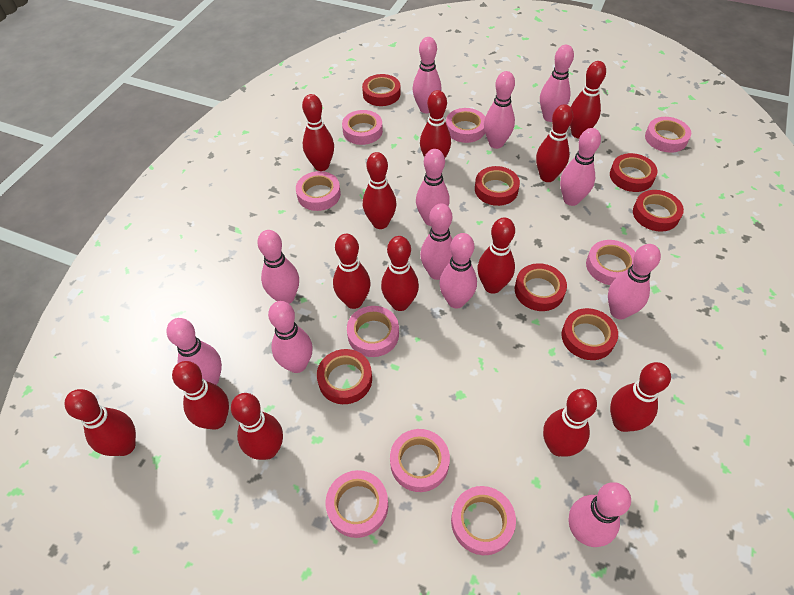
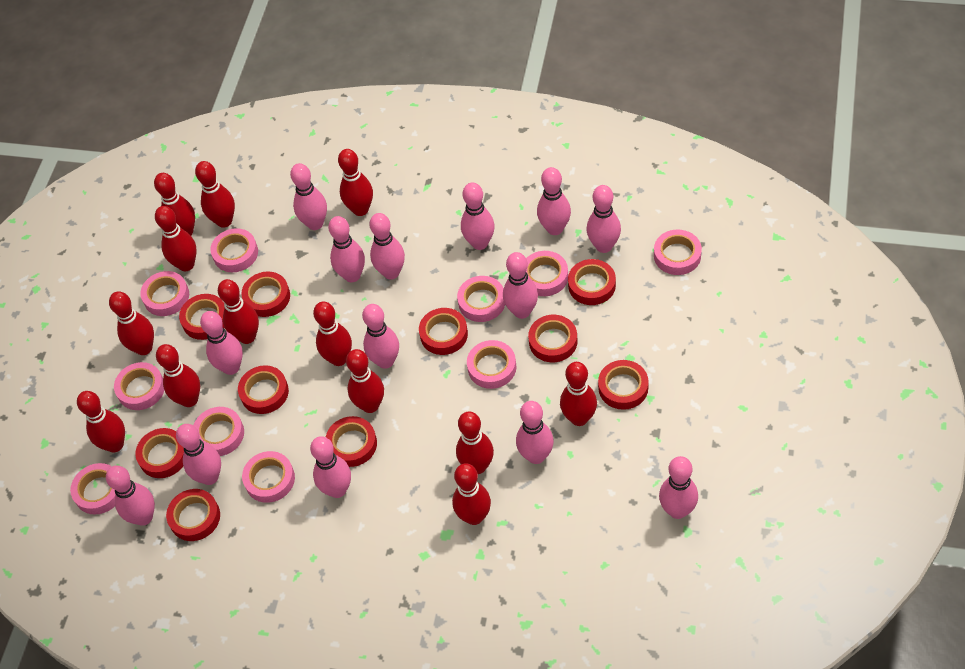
pink bowling pin: [167,318,222,385] [257,230,299,304] [268,301,313,373] [412,37,441,113] [416,149,450,226] [420,203,453,280] [439,233,477,308] [484,71,515,149] [540,45,574,122] [560,128,601,206] [568,482,631,547] [608,244,661,319] = 12 -> [106,465,155,526] [176,424,221,485] [200,311,243,375] [290,163,327,230] [310,436,351,498] [328,216,365,282] [362,304,399,369] [369,213,405,279] [461,182,495,250] [503,252,538,319] [516,401,554,464] [537,167,571,235] [587,185,621,253] [659,456,698,519] = 14
pink tape: [296,171,341,211] [326,470,388,538] [342,110,383,145] [347,306,399,357] [390,429,450,492] [446,108,485,143] [451,486,516,555] [586,240,635,285] [645,117,691,153] = 9 -> [70,463,115,515] [114,362,164,410] [140,271,189,316] [193,407,244,456] [210,228,258,272] [242,451,295,503] [457,276,505,322] [467,340,516,389] [526,251,568,296] [654,230,702,275] = 10
red tape: [317,349,372,404] [362,74,401,106] [475,166,520,206] [515,263,567,311] [562,308,618,360] [610,153,657,192] [633,190,684,232] = 7 -> [135,428,184,478] [166,489,220,541] [179,294,225,340] [238,365,289,414] [242,271,290,317] [326,416,377,467] [419,308,468,355] [528,315,577,362] [568,259,616,305] [598,360,649,410] = 10

